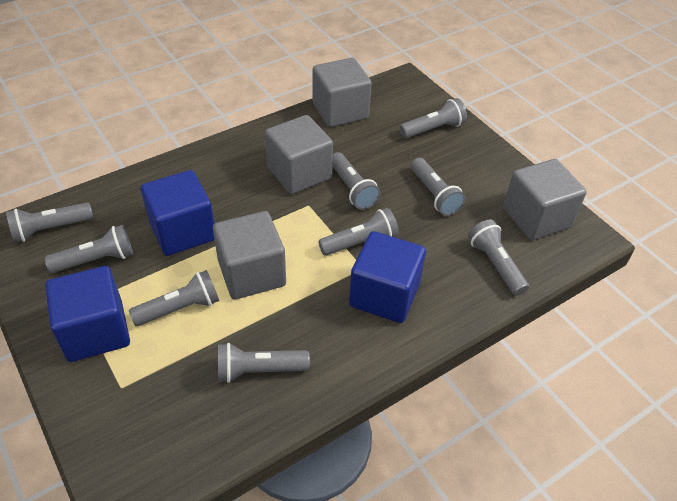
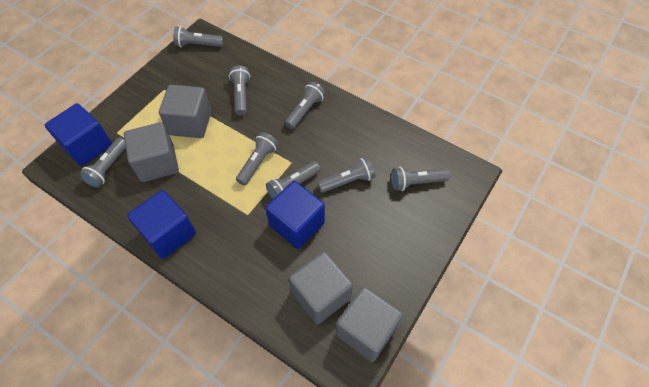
grey flashlight: [6,203,93,242] [45,225,133,273] [129,270,219,326] [218,343,310,383] [318,208,399,256] [332,152,381,210] [400,98,467,138] [411,158,466,216] [468,220,529,296] = 9 -> [79,137,126,188] [173,26,223,47] [228,66,250,116] [236,132,278,185] [266,161,321,199] [285,82,326,129] [317,157,375,193] [391,167,450,191] = 8

